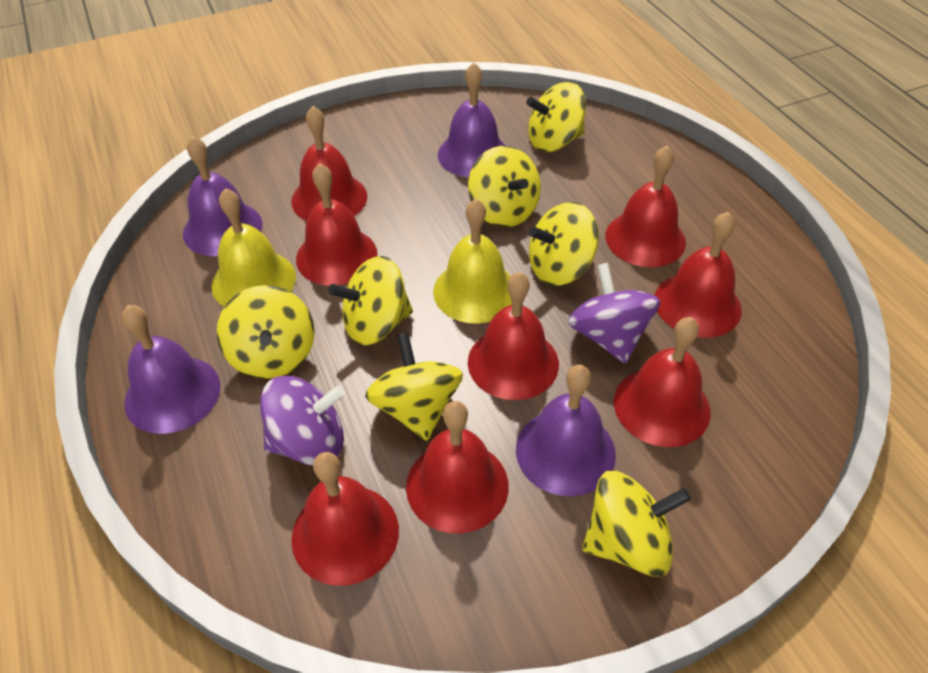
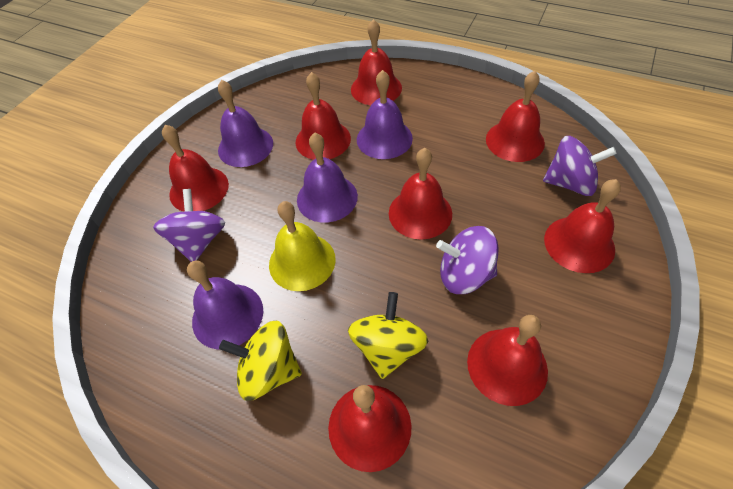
purple spinning top: [260,376,345,466] [568,263,660,364] = 2 -> [153,189,225,262] [436,226,499,294] [543,136,617,196] = 3
yellow bell: [211,188,296,307] [433,199,512,324] = 2 -> [269,201,336,291] = 1
yellow spinning top: [217,285,314,379] [328,256,413,345] [365,332,463,441] [468,146,541,227] [526,82,586,152] [528,202,599,286] [582,471,691,577] = 7 -> [219,321,302,401] [348,292,428,379] = 2

